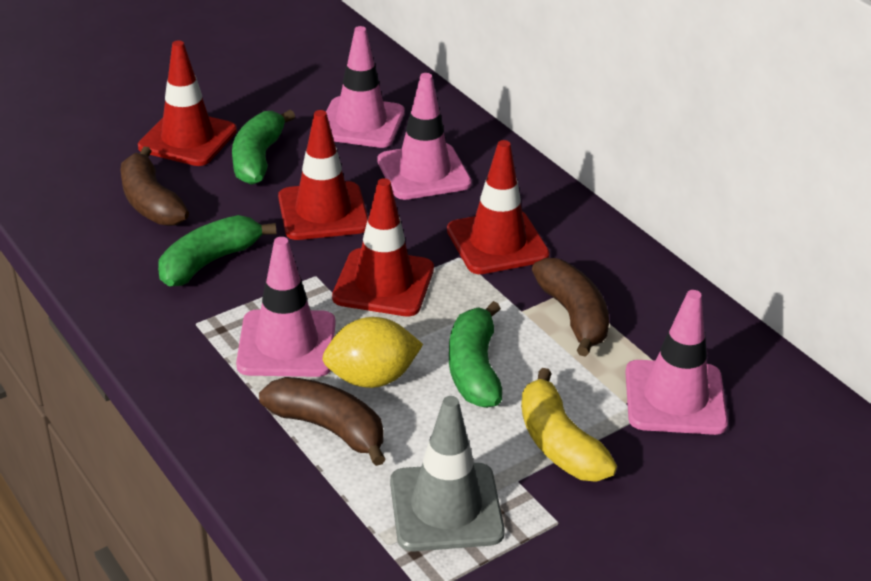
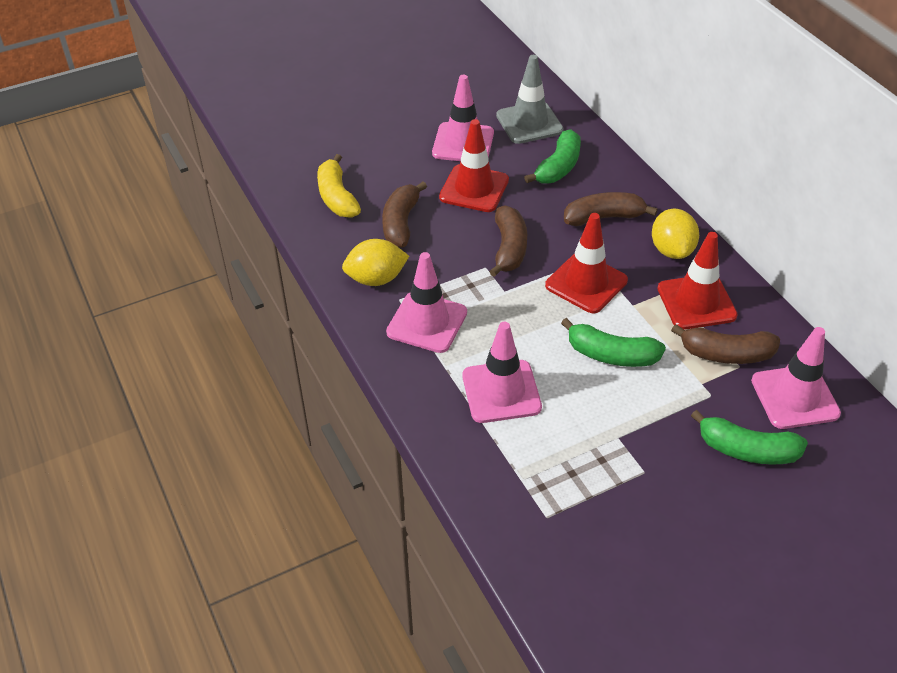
brown banana: [121,147,189,226] [259,377,386,466] [532,258,609,357] = 3 -> [382,182,427,248] [489,205,527,277] [564,192,658,226] [671,324,780,364] = 4
red traffic cone: [138,40,237,166] [278,110,368,240] [332,178,434,317] [447,140,550,274] = 4 -> [439,119,509,212] [545,213,628,313] [657,232,738,330] = 3
yellow lemon: [322,317,423,388] = 1 -> [342,239,409,286] [652,209,699,259] = 2

